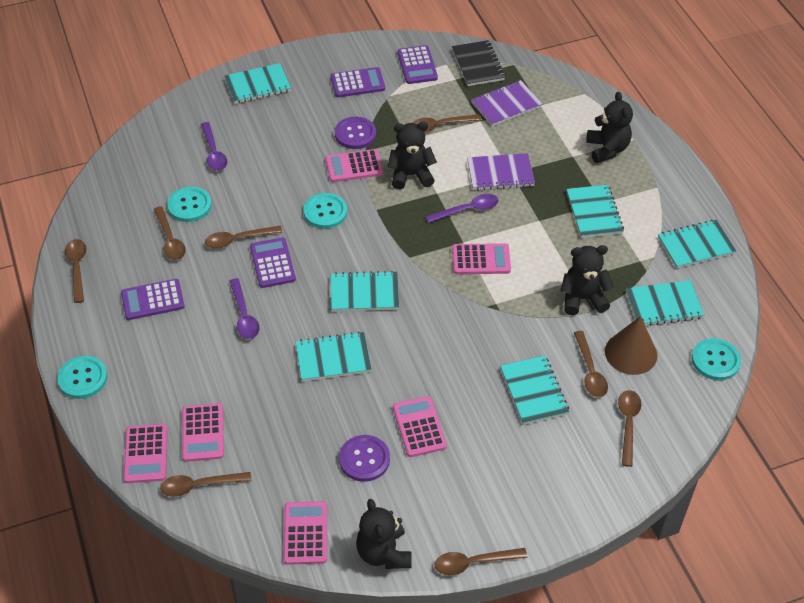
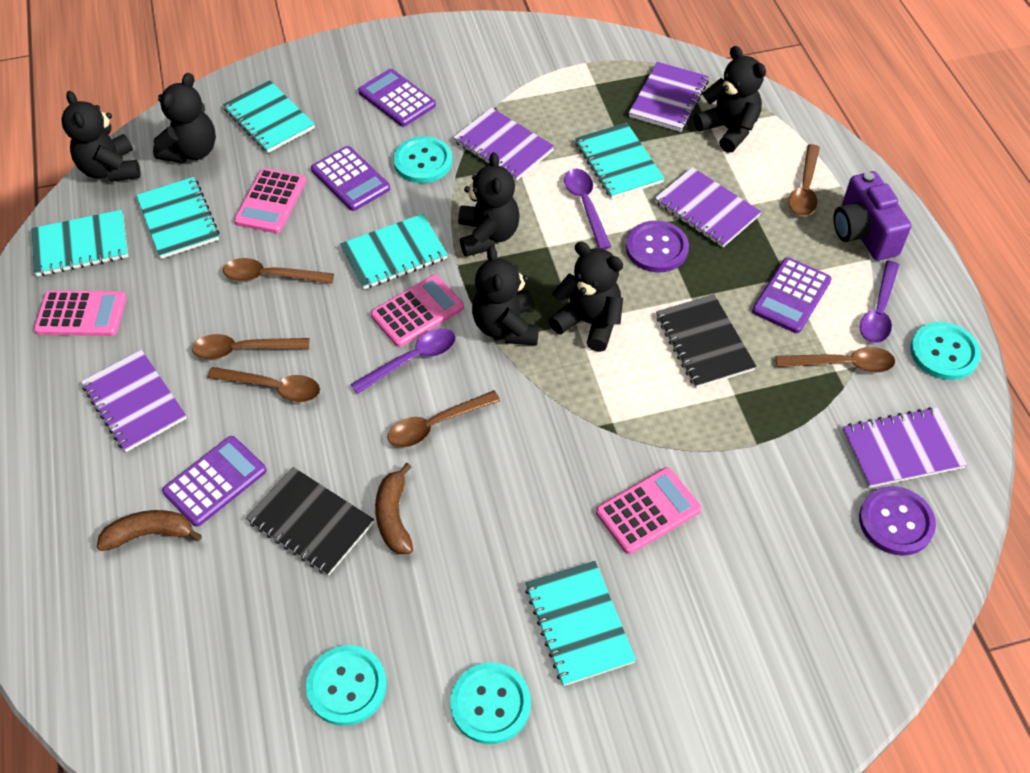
black notebook: [452,40,505,86] = 1 -> [246,467,374,576] [656,294,757,388] = 2
black teddy bear: [356,499,412,569] [387,122,437,190] [561,245,614,315] [586,92,633,163] = 4 -> [62,91,141,182] [153,73,216,163] [458,152,520,257] [472,246,539,346] [549,242,623,352] [694,46,766,153] = 6
brown banana: none = 0 -> [97,510,202,551] [375,463,413,554] = 2
brown cone: [605,316,657,375] = 1 -> none = 0
brown spoon: [65,239,86,303] [154,206,186,260] [160,472,252,497] [205,226,283,249] [413,114,482,132] [435,548,527,575] [574,331,608,397] [618,390,642,467] = 8 -> [192,334,309,359] [207,367,320,402] [223,258,334,284] [387,390,500,448] [776,347,895,373] [788,144,820,216] = 6
pink calculator: [123,424,168,483] [182,403,224,462] [283,501,327,565] [326,149,383,182] [393,396,447,457] [452,243,511,274] = 6 -> [34,290,127,336] [234,168,306,233] [371,275,464,347] [596,467,701,554] = 4
purple camera: none = 0 -> [833,171,911,261] = 1
purple notebook: [467,153,535,191] [471,80,542,126] = 2 -> [81,350,187,452] [453,107,554,181] [629,62,709,132] [654,167,761,247] [842,407,967,488] = 5
turquoise notebook: [224,63,291,104] [296,331,372,382] [331,271,399,311] [500,355,569,425] [567,184,624,238] [626,280,704,326] [658,220,736,268] = 7 -> [31,210,129,276] [136,177,219,259] [223,80,315,153] [340,214,448,289] [525,561,636,686] [575,122,665,199] = 6

